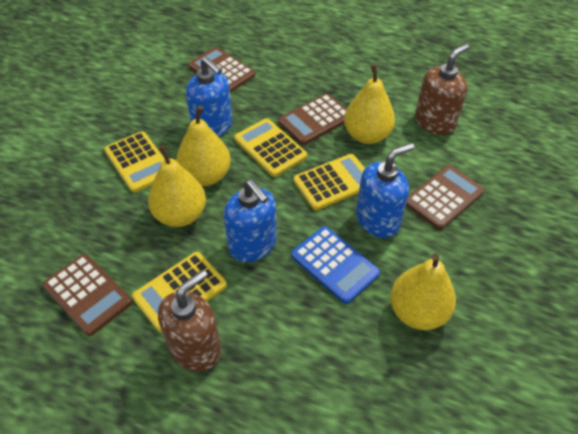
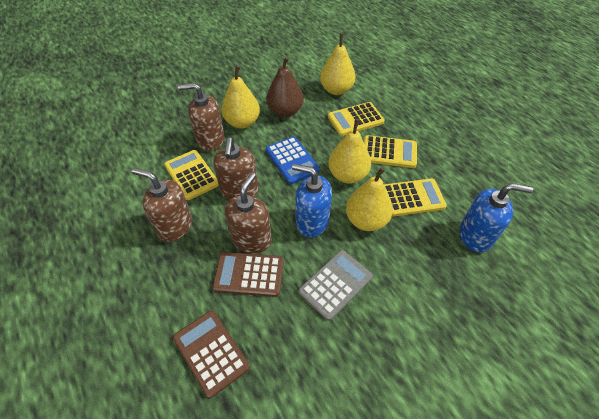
blue soap dispenser: [186,57,233,137] [224,179,277,262] [356,143,414,238] = 3 -> [292,164,332,237] [459,183,533,253] = 2
brown calculator: [42,254,132,336] [189,47,255,93] [278,94,347,145] [406,165,485,230] = 4 -> [173,310,250,398] [212,252,284,297] = 2
brown pear: none = 0 -> [266,56,304,117] = 1
brown soap dispenser: [158,270,221,372] [415,43,469,135] = 2 -> [132,168,192,242] [178,83,225,152] [213,138,259,200] [225,173,272,254] = 4
grey calculator: none = 0 -> [298,250,373,321] = 1

